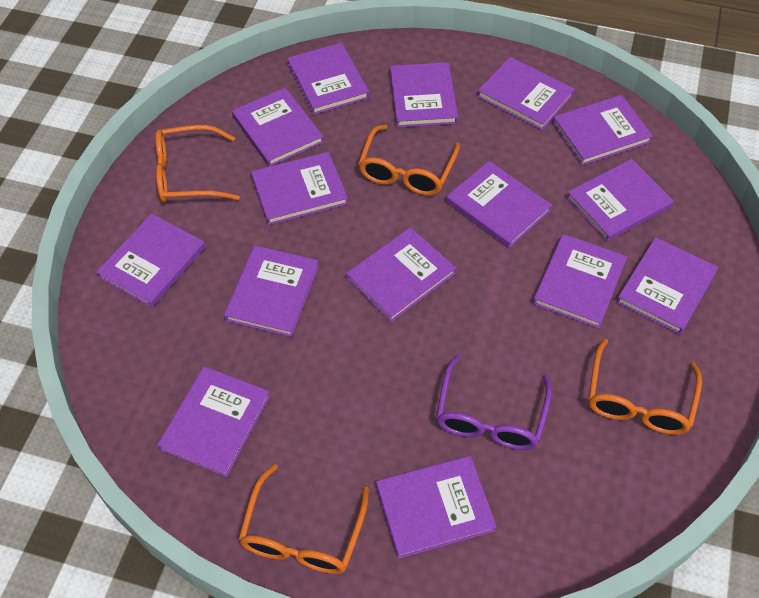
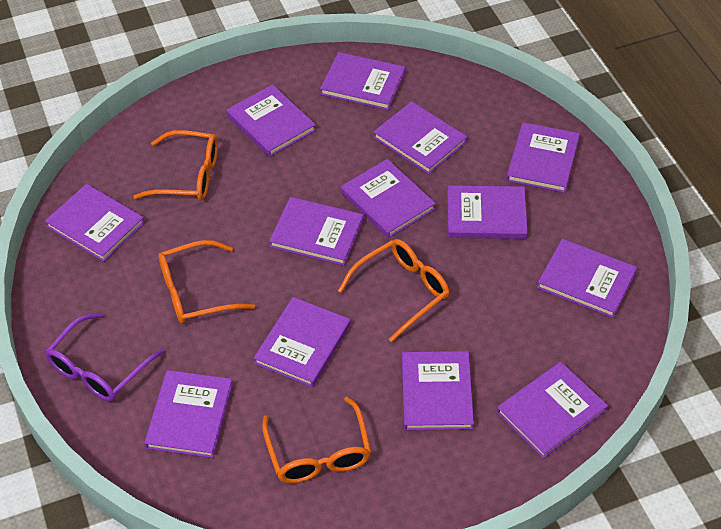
purple book: [96,213,205,308] [157,366,270,477] [224,245,319,337] [232,88,324,167] [251,152,348,225] [287,43,370,115] [346,227,456,322] [376,456,497,559] [390,62,458,128] [446,161,552,248] [477,57,575,130] [533,234,627,329] [552,95,653,165] [566,159,674,242] [616,237,718,335] = 15 -> [45,184,145,262] [144,370,233,458] [226,84,316,157] [254,297,351,387] [269,197,364,266] [320,52,405,110] [341,159,436,238] [373,101,467,174] [402,351,474,430] [447,185,528,239] [497,362,608,459] [506,122,580,193] [537,239,637,318] = 13

